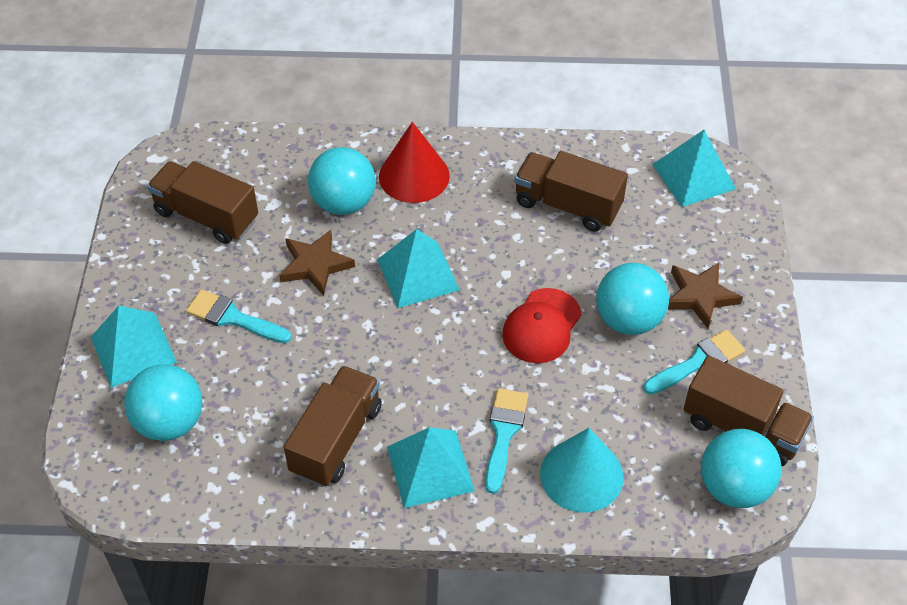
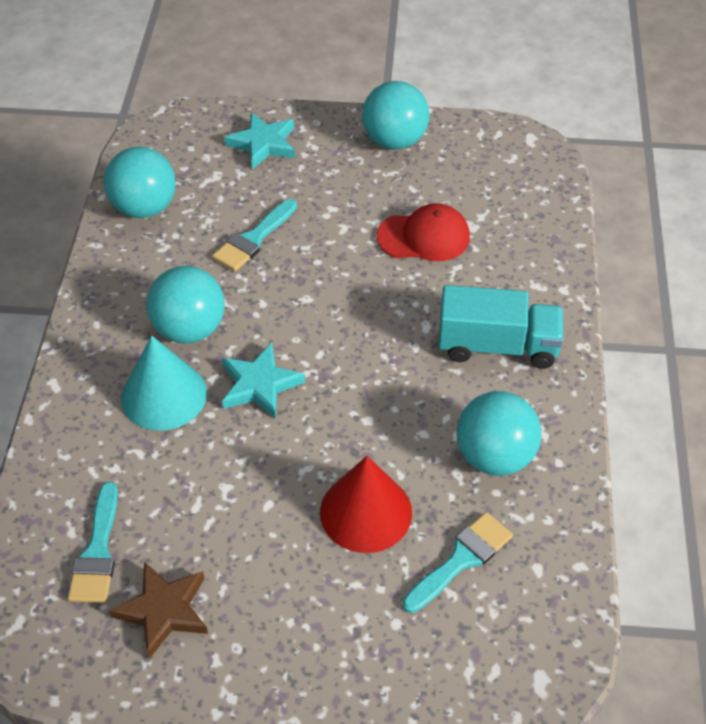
brown star: [279,230,355,296] [668,263,743,329] = 2 -> [109,562,208,659] = 1
brown truck: [147,161,258,244] [284,366,382,487] [515,151,628,232] [684,355,814,466] = 4 -> none = 0
turquoise pyramid: [91,306,177,388] [377,229,460,308] [387,427,475,508] [652,130,736,207] = 4 -> none = 0
turquoise star: none = 0 -> [222,343,305,419] [224,113,295,169] = 2
turquoise truck: none = 0 -> [438,285,564,369] = 1

